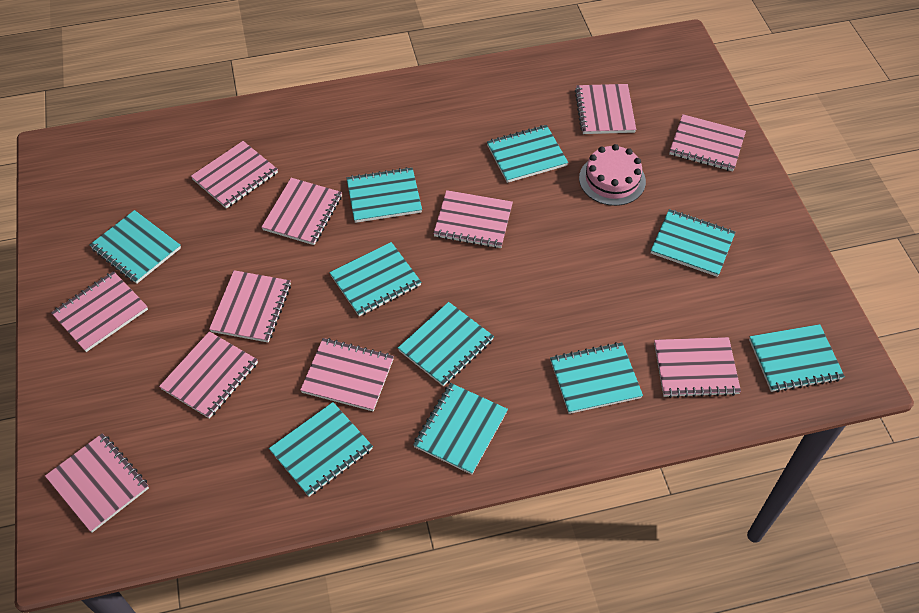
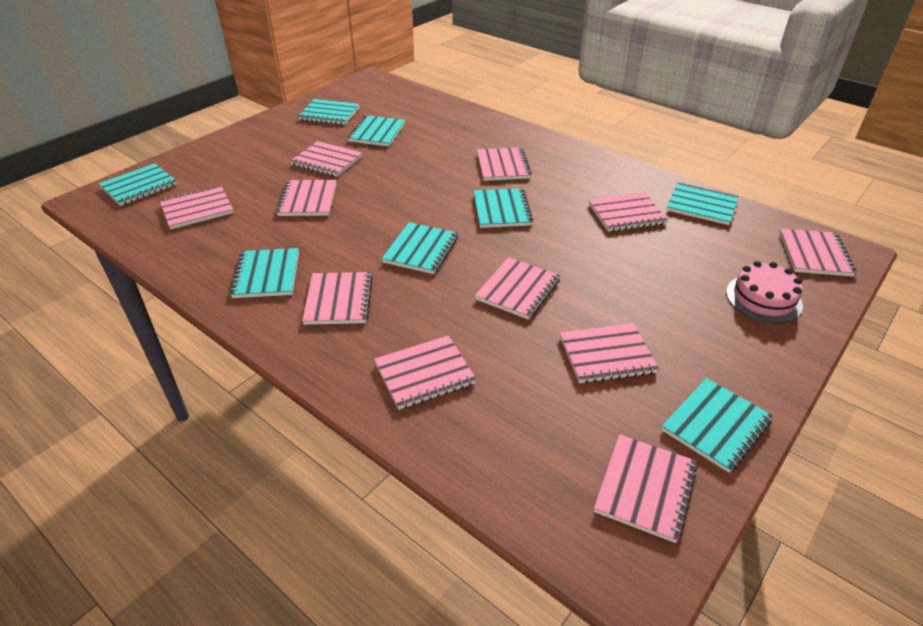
turquoise notebook: [90,210,181,284] [269,402,373,497] [329,242,421,316] [347,167,422,223] [398,302,494,386] [413,383,508,475] [487,125,568,183] [550,342,643,414] [651,209,736,277] [749,324,845,392] = 10 -> [99,163,177,206] [230,248,299,298] [298,99,359,125] [348,115,405,146] [381,222,458,274] [473,188,533,228] [661,378,773,473] [667,182,739,225] = 8

